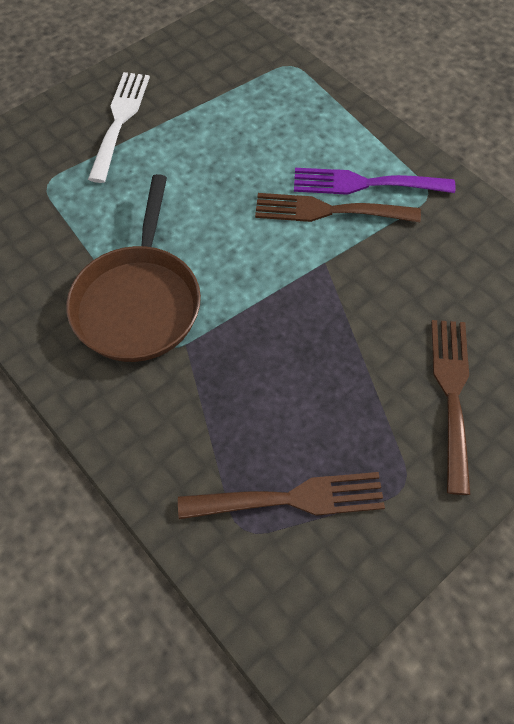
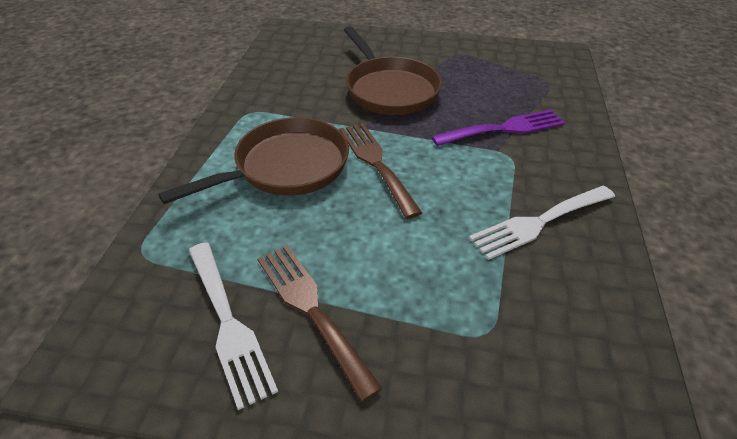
brown fork: [178,472,385,519] [255,193,421,222] [431,320,471,495] = 3 -> [257,245,383,402] [340,123,422,219] = 2
brown pan: [66,174,201,362] = 1 -> [158,117,349,204] [344,26,442,115] = 2
white fork: [88,72,150,183] = 1 -> [189,242,278,410] [469,186,615,260] = 2

